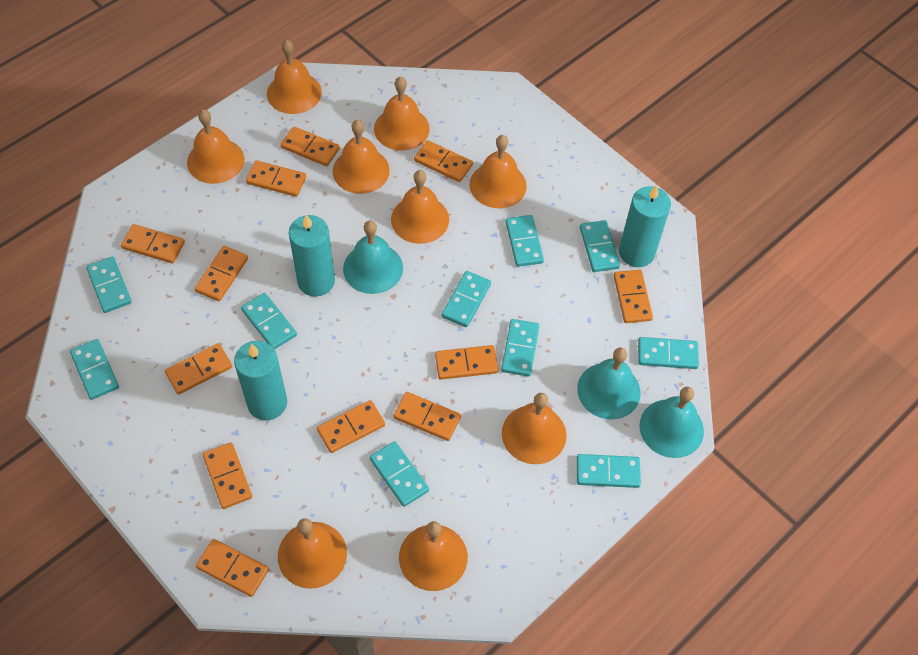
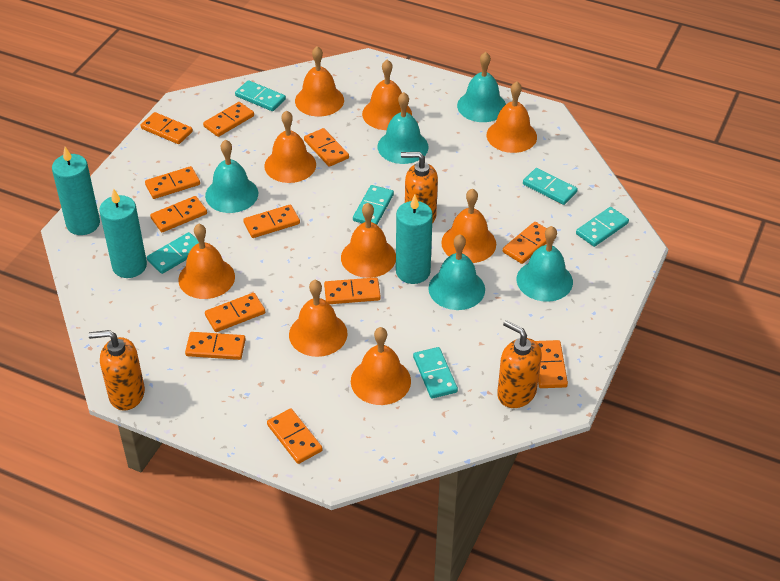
orange soap dispenser: none = 0 -> [88,330,145,411] [401,152,438,224] [497,320,542,408] = 3
turquoise bell: [343,221,403,294] [577,348,641,420] [639,386,704,458] = 3 -> [205,140,258,213] [378,92,429,164] [428,234,485,310] [457,52,506,122] [517,226,573,302] = 5
turquoise domino: [70,339,119,400] [86,257,132,313] [241,293,297,349] [370,441,429,507] [442,271,491,327] [501,319,539,377] [506,215,544,267] [577,454,641,488] [580,220,620,272] [638,337,699,369] = 10 -> [147,232,199,274] [235,80,286,111] [353,185,394,225] [413,347,458,399] [523,168,578,205] [576,207,629,247] = 6

